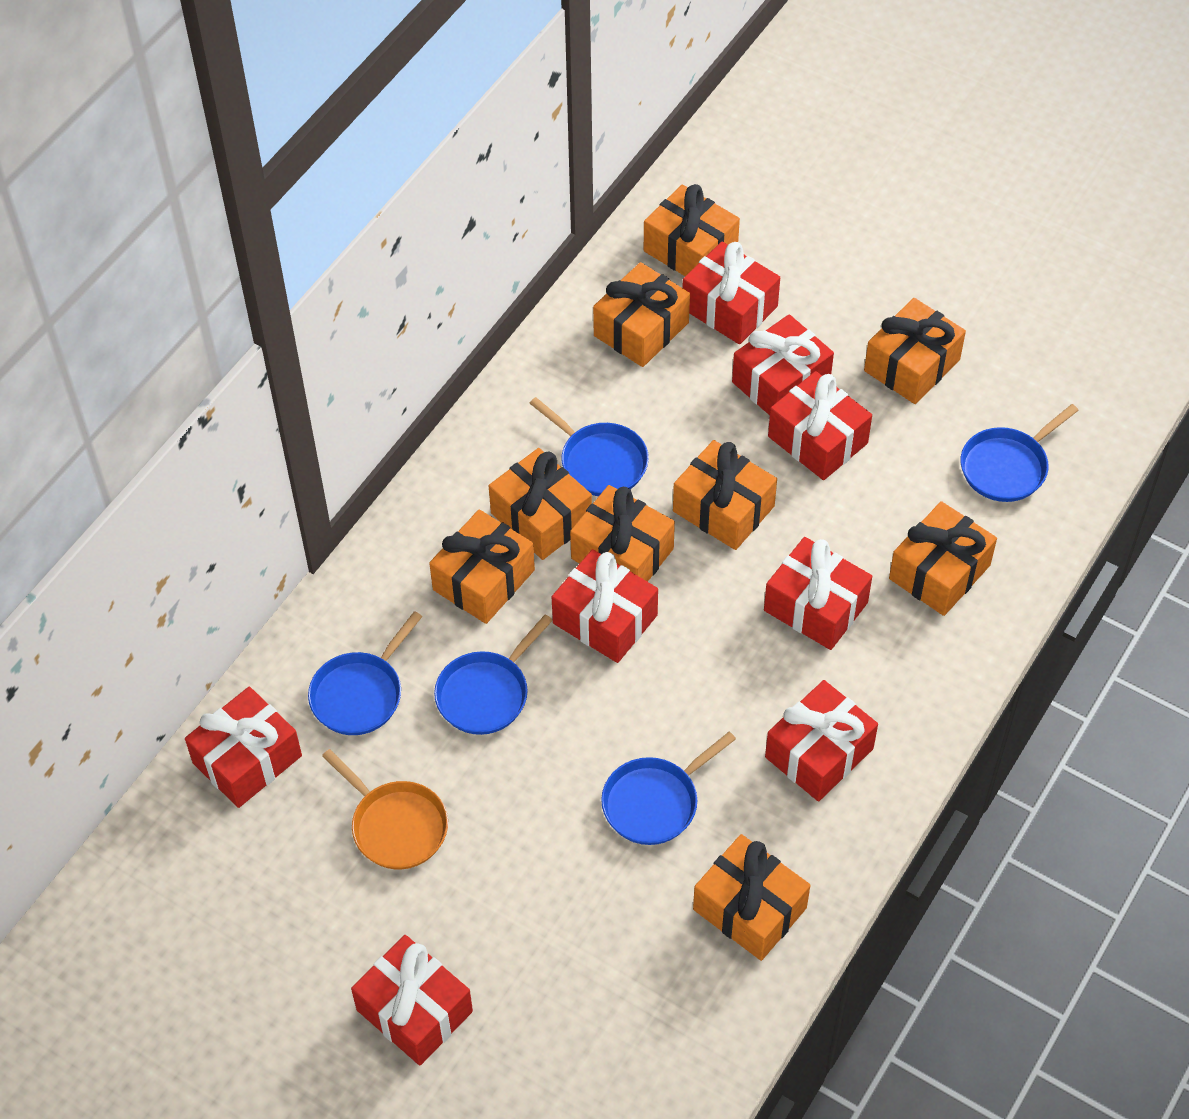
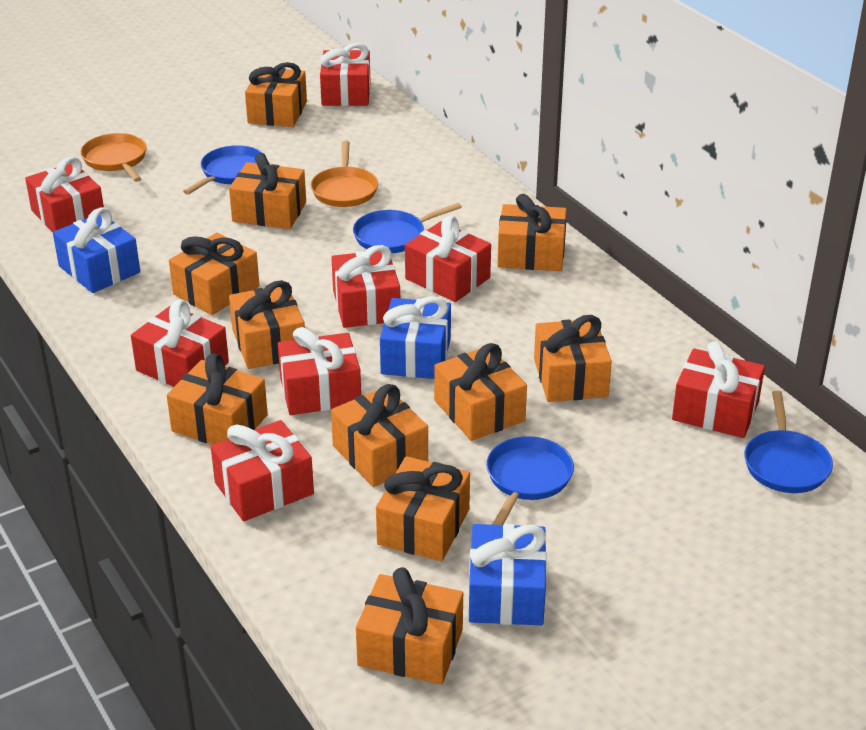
blue gift: none = 0 -> [53,207,140,293] [380,296,451,379] [469,524,547,625] = 3
blue pan: [308,611,422,735] [434,614,553,735] [529,397,649,496] [601,731,736,845] [961,404,1079,502] = 5 -> [183,145,266,195] [353,203,462,253] [486,436,574,525] [744,391,833,493] = 4
orange gift: [429,509,535,624] [489,448,592,560] [570,485,675,582] [593,262,690,367] [644,184,740,276] [673,440,777,550] [693,834,810,961] [864,298,966,404] [889,501,997,616] = 9 -> [167,353,268,445] [169,233,260,315] [229,153,306,229] [229,280,305,369] [245,62,307,127] [331,384,428,487] [356,567,463,685] [376,456,470,561] [434,343,527,441] [497,194,566,271] [534,315,612,402] = 11
orange pan: [322,749,448,869] = 1 -> [80,133,147,182] [311,141,378,207] = 2

